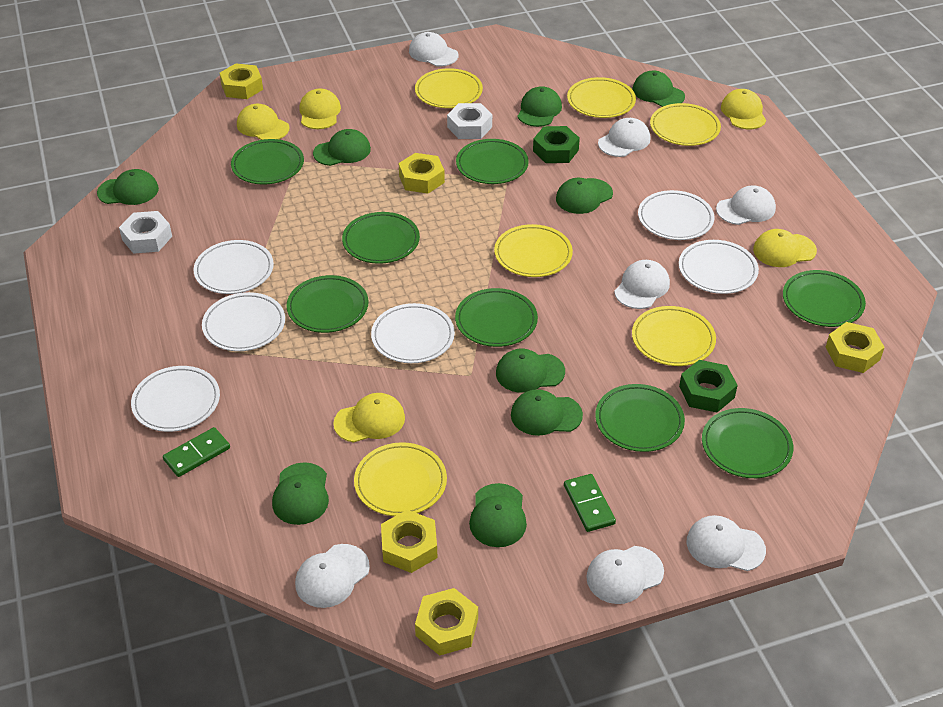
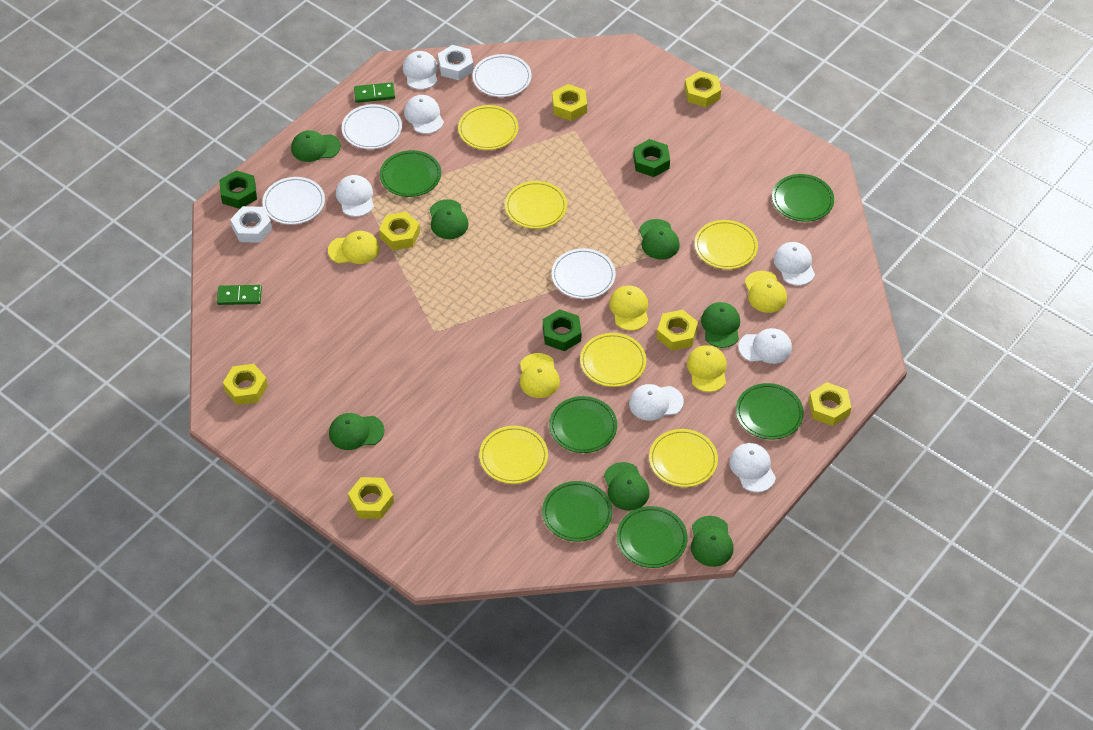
green cap: [97,169,159,205] [272,462,329,525] [313,129,371,166] [469,483,527,547] [496,349,565,393] [511,389,583,436] [517,86,562,127] [556,178,613,214] [633,70,685,107] = 9 -> [291,130,341,162] [329,413,384,450] [430,199,469,239] [604,462,649,511] [639,219,680,260] [691,516,733,567] [701,302,740,348] = 7
green nut: [533,126,580,163] [679,360,738,412] = 2 -> [219,170,257,209] [543,309,581,351] [633,139,670,177] = 3
green plate: [231,139,304,185] [286,275,368,333] [342,212,420,264] [455,288,538,347] [456,139,529,184] [595,384,685,452] [702,408,793,478] [783,270,866,327] = 8 -> [380,150,441,197] [542,481,612,542] [549,396,617,453] [617,506,688,568] [736,383,804,440] [772,174,834,222] = 6
white plate: [131,366,220,432] [194,240,274,294] [202,292,285,351] [371,303,455,363] [638,190,714,240] [679,240,759,294] = 6 -> [262,177,325,225] [342,104,402,149] [473,54,532,97] [551,248,616,299] = 4
yellow nut: [220,63,263,99] [381,510,438,573] [399,153,445,194] [415,588,478,656] [826,322,885,373] = 5 -> [223,364,268,405] [348,477,394,519] [379,212,420,250] [552,84,587,121] [657,310,698,351] [684,71,721,107] [809,382,851,426] = 7

